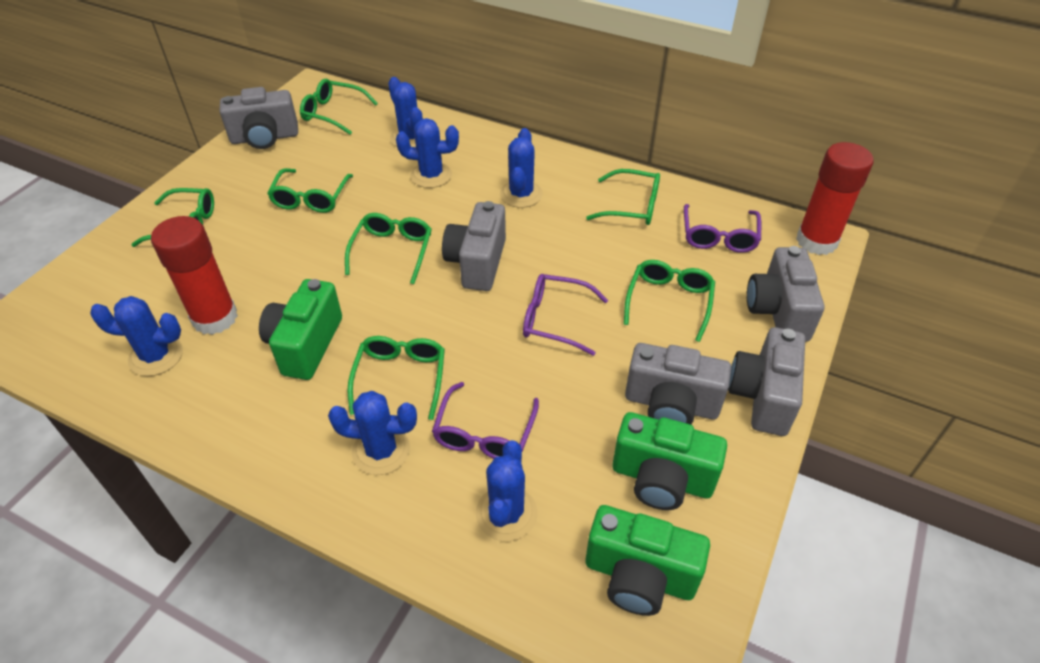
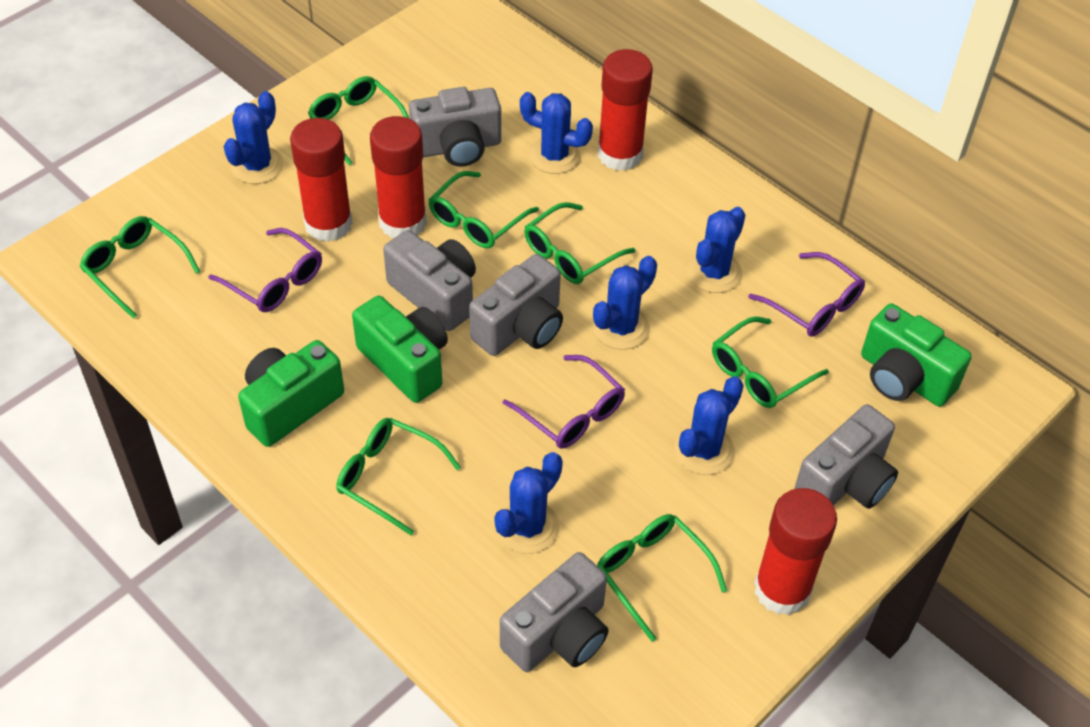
red glue stick: [151,216,238,335] [796,142,873,255] = 2 -> [290,118,353,242] [370,116,427,238] [598,49,653,171] [754,488,837,615] = 4

